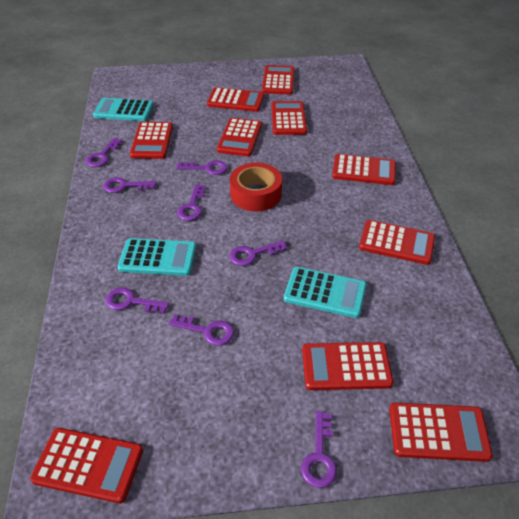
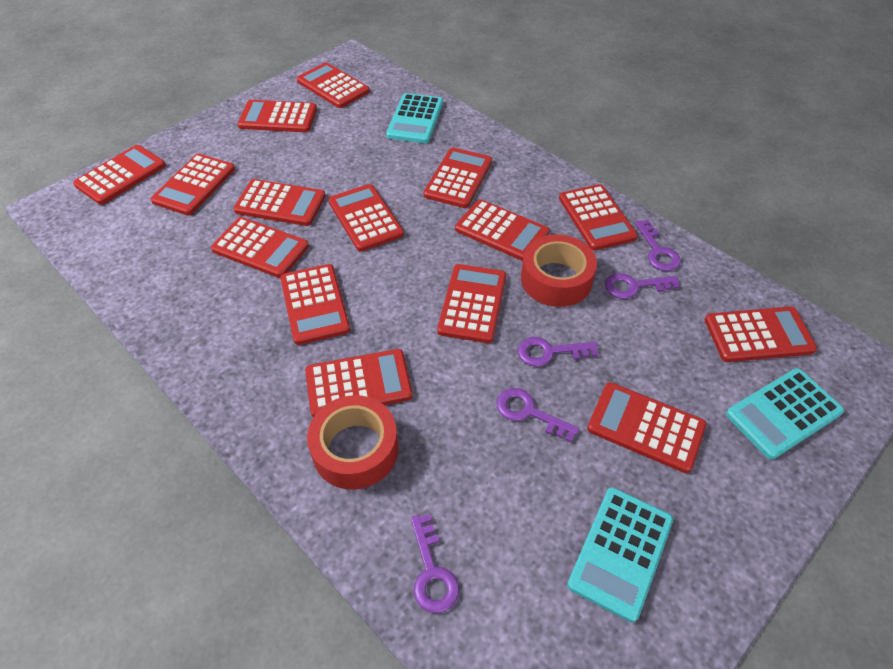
purple key: [86,138,122,167] [103,177,156,193] [106,287,169,314] [169,314,234,346] [176,160,228,175] [177,184,206,221] [229,240,287,266] [301,411,337,488] = 8 -> [411,514,459,613] [497,388,579,442] [518,337,598,367] [605,273,680,299] [635,220,681,271] = 5
red calculator: [30,428,143,503] [130,122,173,159] [207,87,264,112] [217,118,262,156] [262,65,295,95] [272,101,307,135] [302,342,393,390] [332,154,396,185] [359,220,435,265] [389,402,493,462] = 10 -> [73,145,166,205] [151,153,235,215] [211,217,309,278] [233,179,325,226] [238,100,317,132] [280,264,350,345] [297,62,370,108] [305,349,413,417] [328,184,404,252] [424,148,492,208] [437,264,506,343] [455,199,550,261] [559,184,637,251] [587,382,707,473] [705,306,817,362] = 15
red tape: [230,163,282,212] = 1 -> [307,395,399,490] [521,234,597,307] = 2

